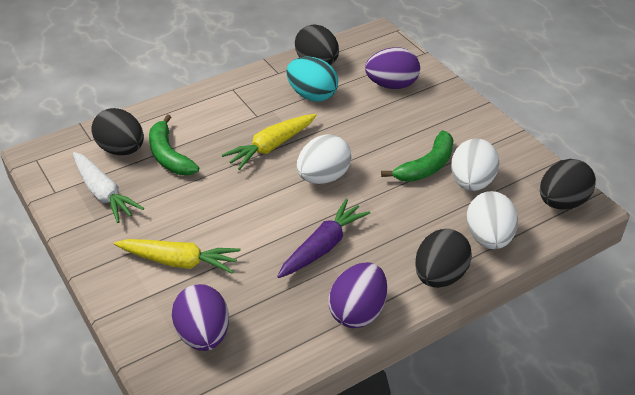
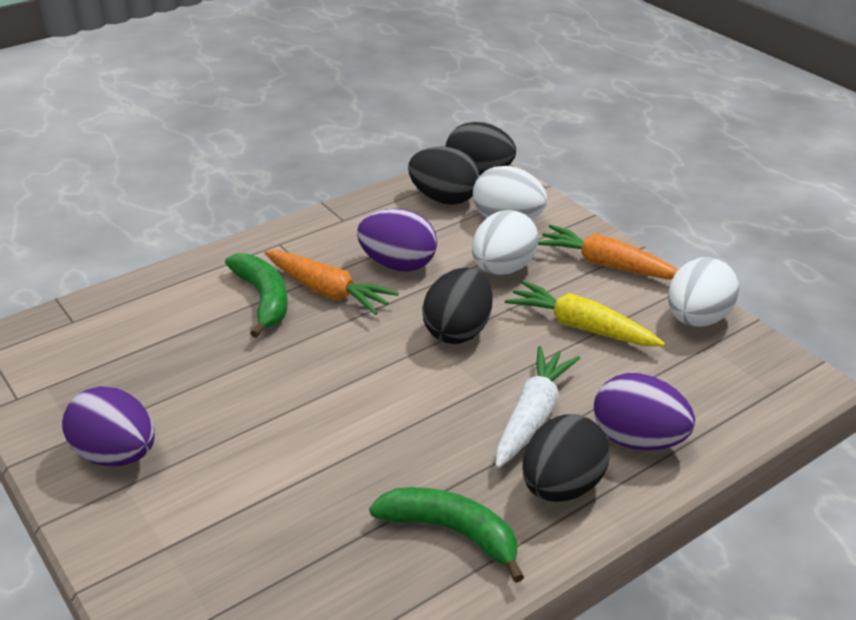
orange carrot: none = 0 -> [264,250,399,315] [538,225,678,280] = 2
purple carrot: [277,199,370,278] = 1 -> none = 0
turquoise egg: [286,57,338,102] = 1 -> none = 0
yellow carrot: [114,239,240,274] [222,114,316,170] = 2 -> [505,280,665,346] = 1

